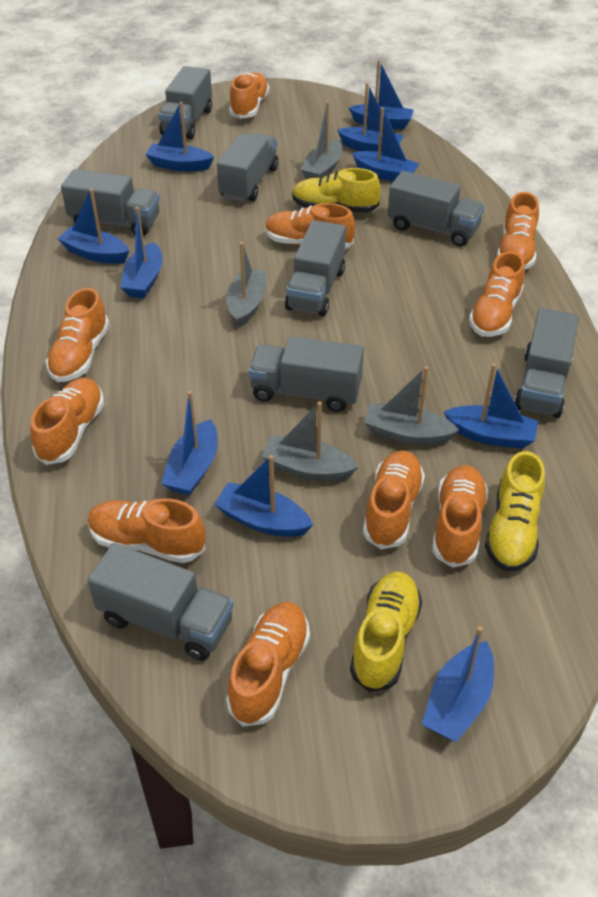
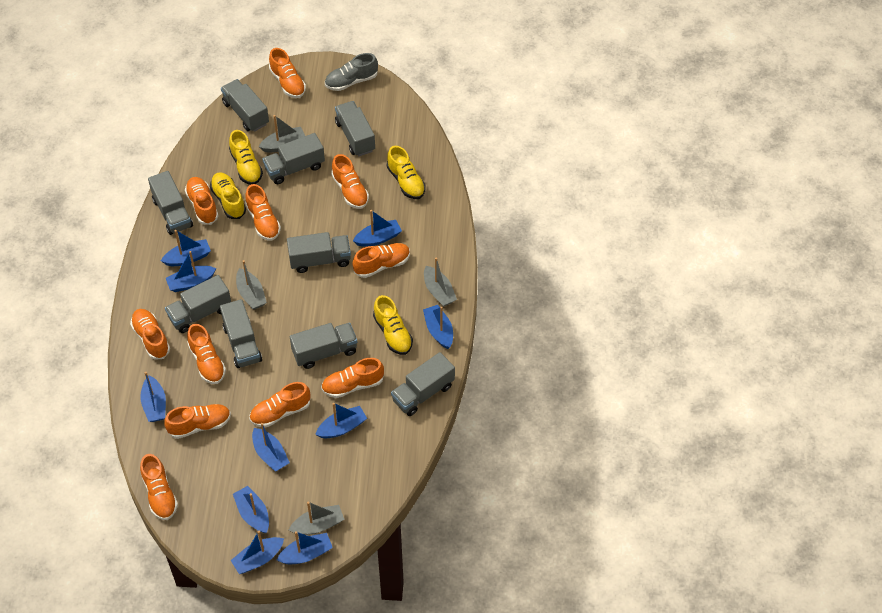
grey shoe: none = 0 -> [325,53,378,91] = 1
grey truck: [61,169,160,236] [87,543,234,661] [159,66,212,139] [217,133,279,202] [248,336,364,412] [285,220,346,316] [388,171,485,247] [514,308,579,418] = 8 -> [148,171,193,235] [165,275,231,333] [220,299,262,368] [221,79,269,132] [263,133,325,184] [287,232,351,273] [290,323,357,369] [335,101,375,156] [391,352,455,416] = 9
orange shoe: [30,378,104,465] [46,288,109,382] [88,498,206,563] [226,602,310,727] [229,72,269,119] [265,203,355,249] [363,451,425,549] [432,465,488,568] [469,251,525,337] [497,192,539,269] = 10 -> [130,309,170,360] [140,454,178,520] [164,404,231,439] [185,177,219,225] [187,324,226,384] [245,184,281,241] [249,382,310,427] [269,48,306,98] [321,358,384,398] [331,154,369,209] [352,243,410,278] = 11
yellow shoe: [292,168,381,213] [350,572,422,692] [485,451,545,571] = 3 -> [210,172,246,219] [229,130,263,185] [373,295,413,355] [387,146,426,199] = 4

